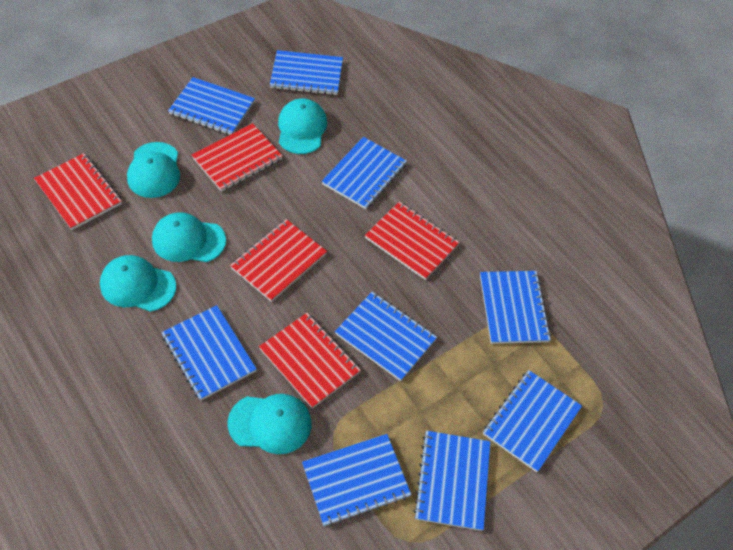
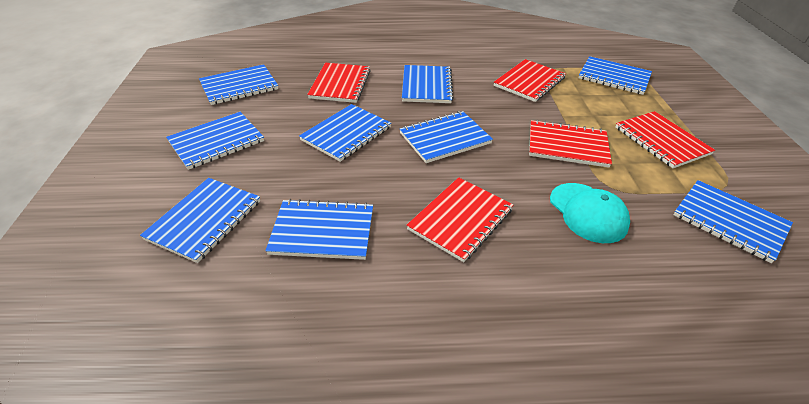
turquoise cap: [100,255,176,312] [127,142,180,198] [152,212,226,262] [228,394,312,454] [278,99,327,154] = 5 -> [550,183,630,243] = 1

